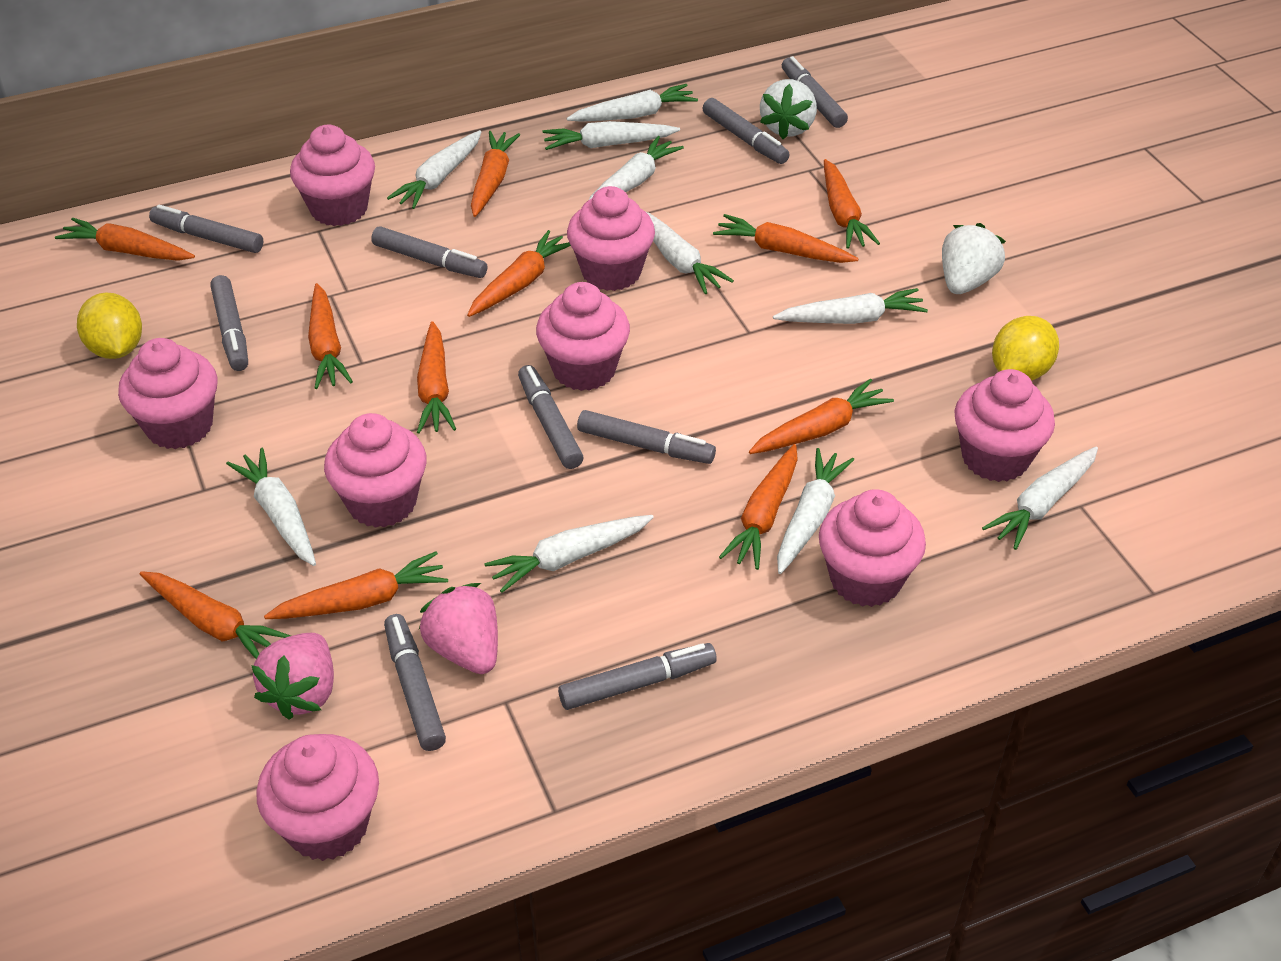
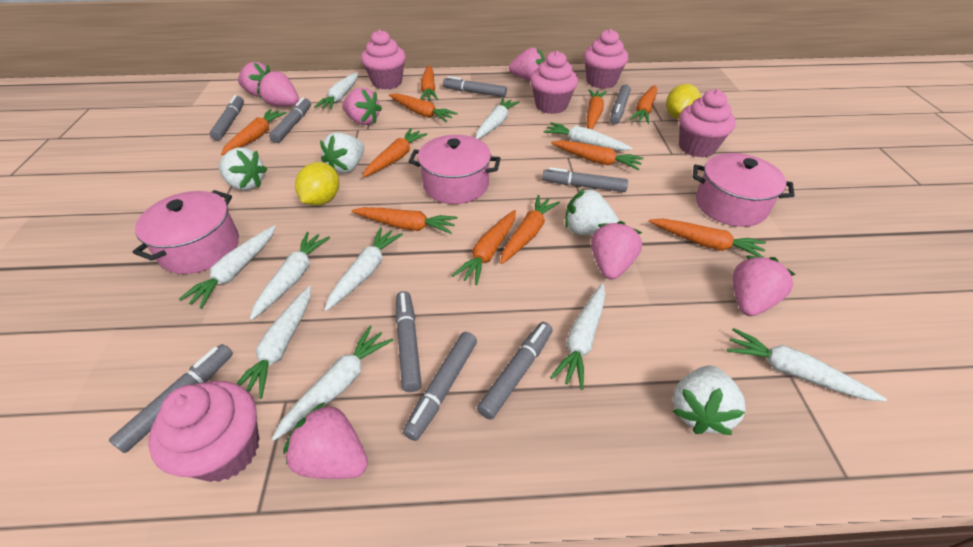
pink cupcake: [118,338,217,449] [256,734,379,861] [290,125,375,226] [324,413,427,528] [536,282,630,391] [567,186,655,291] [819,489,926,607] [954,369,1055,482] = 8 -> [148,381,259,482] [361,29,406,89] [530,51,578,114] [584,29,629,89] [679,89,736,158] = 5
pink pot: none = 0 -> [133,190,239,274] [408,135,501,204] [692,153,795,227] = 3
pink strawberry: [251,633,334,720] [419,583,498,674] = 2 -> [238,62,271,97] [258,70,299,106] [283,402,368,479] [342,87,382,125] [509,47,545,81] [591,221,642,280] [733,255,796,316] = 7
white strawberry: [760,79,817,139] [942,223,1006,294] = 2 -> [219,147,267,190] [320,132,365,173] [565,189,619,235] [672,365,746,435] = 4

